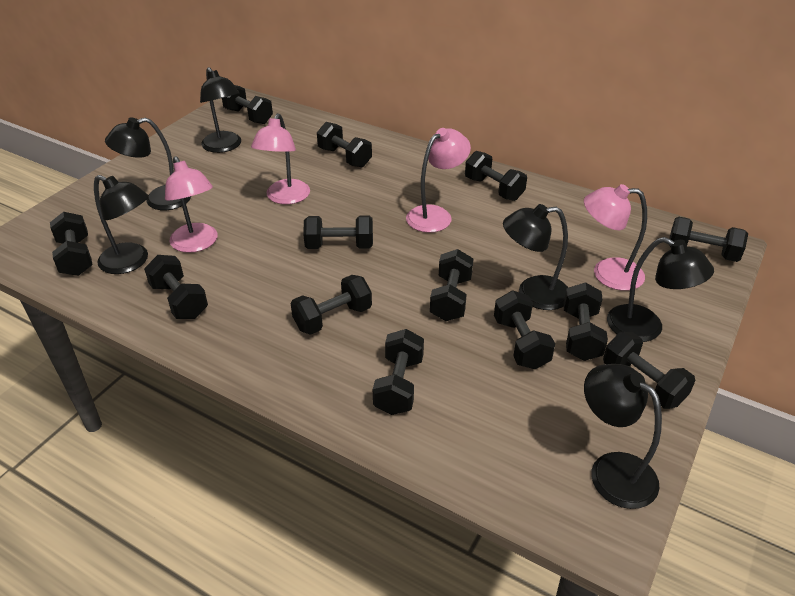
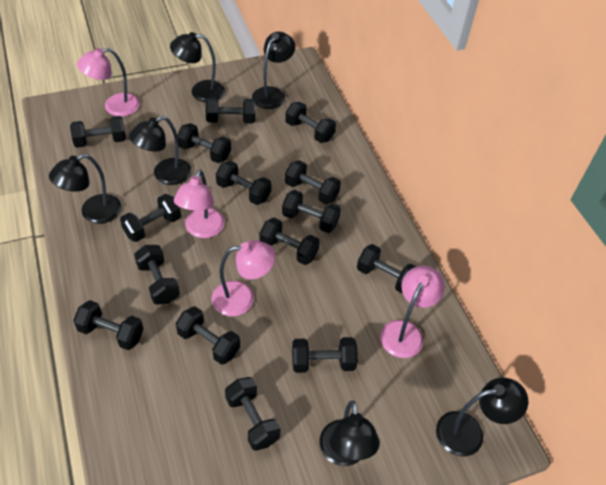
black dumbbell: [50,212,92,276] [144,255,208,319] [222,85,273,124] [291,275,372,335] [303,216,373,249] [317,122,372,167] [373,329,424,415] [430,249,473,321] [465,151,527,201] [494,291,555,369] [563,282,608,361] [603,332,695,409] [669,217,748,262] = 13 -> [70,116,126,148] [73,300,144,350] [120,194,181,242] [134,245,180,304] [176,306,240,365] [177,123,231,163] [206,98,255,124] [216,161,271,205] [225,377,281,451] [259,218,320,265] [282,190,341,233] [285,102,336,143] [285,160,341,204] [292,337,358,373] [357,244,416,294] = 15

